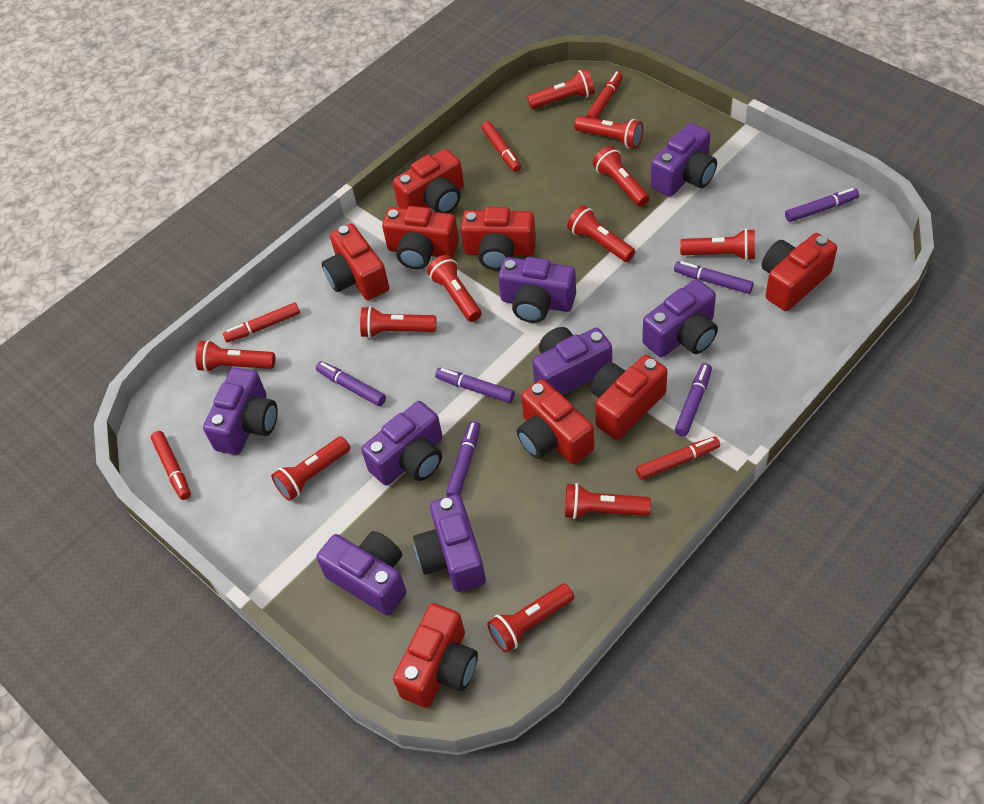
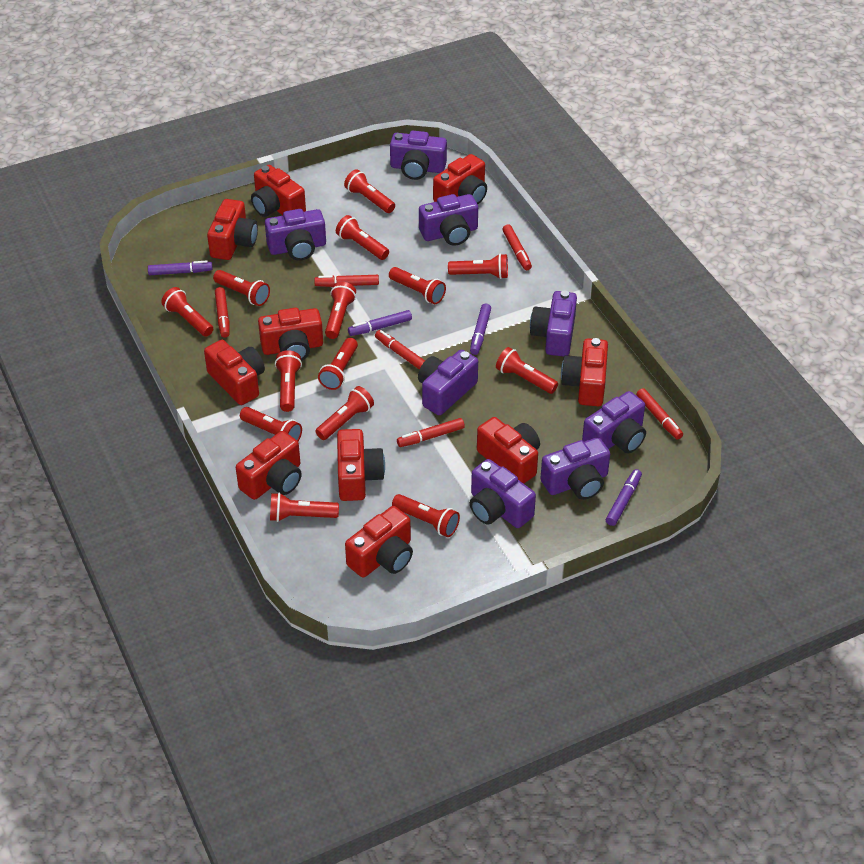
purple marker: [316,361,386,406] [435,368,515,403] [446,421,481,496] [674,261,754,294] [675,363,712,436] [785,188,859,222] = 6 -> [148,260,213,275] [348,310,412,336] [470,304,491,355] [606,469,642,526] = 4
red camera: [322,223,389,300] [382,206,459,269] [393,149,464,213] [393,603,478,708] [461,207,536,270] [517,379,594,464] [591,355,667,440] [762,233,837,311] = 8 -> [204,340,265,405] [207,199,258,260] [236,431,302,500] [251,165,306,217] [258,308,323,361] [337,429,385,501] [345,506,413,578] [433,154,487,204] [477,417,540,484] [561,338,608,406] = 10
red flashlight: [195,340,275,372] [271,436,350,501] [360,306,436,338] [427,255,482,322] [487,584,574,653] [527,69,595,109] [565,483,651,519] [567,205,635,262] [574,116,643,148] [593,146,650,207] [680,229,755,261] = 11 -> [161,287,213,337] [213,270,270,306] [240,407,302,441] [270,493,339,522] [275,350,302,412] [315,386,374,440] [318,338,358,390] [325,282,356,339] [336,215,389,260] [344,169,395,213] [389,267,446,304] [392,494,460,537] [448,254,508,279] [496,347,558,394] = 14
red marker: [151,431,191,500] [223,302,300,343] [481,121,521,172] [586,71,623,119] [636,437,720,480] = 5 -> [215,287,230,338] [314,275,379,287] [375,330,425,370] [397,418,465,447] [502,224,532,270] [636,388,683,440] = 6

